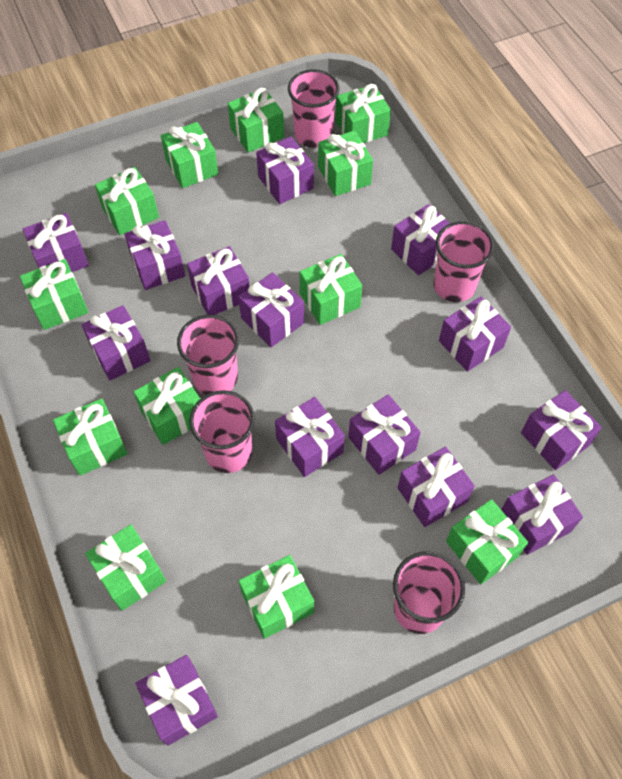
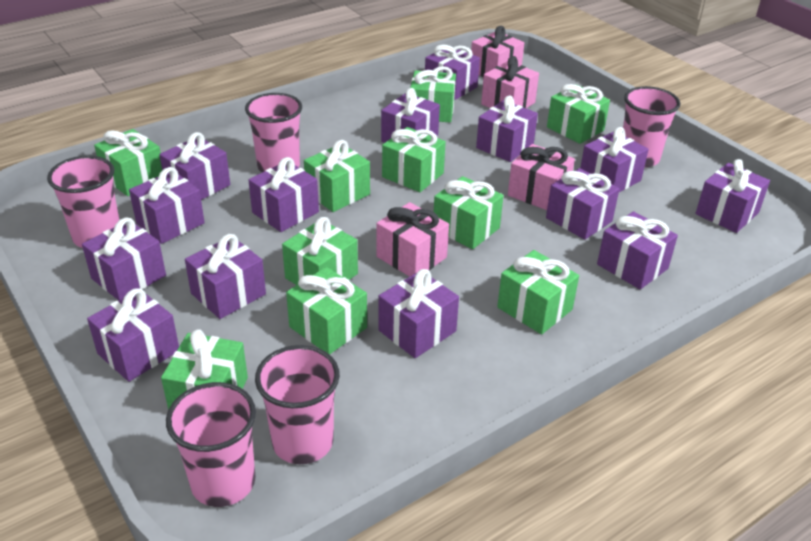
green gift: [20,259,88,330] [53,398,128,476] [85,524,166,611] [95,167,159,235] [134,367,200,445] [161,122,218,188] [228,88,284,153] [239,555,314,639] [299,254,362,325] [318,130,373,196] [336,84,391,143] [446,499,528,584] = 12 -> [94,129,162,196] [161,329,248,410] [282,217,358,285] [286,267,367,355] [304,140,370,212] [382,127,446,192] [410,66,456,122] [434,176,504,249] [497,250,579,334] [547,84,610,144] = 10
pink gift: none = 0 -> [376,202,449,277] [471,26,524,78] [481,56,539,108] [508,144,575,210] = 4

